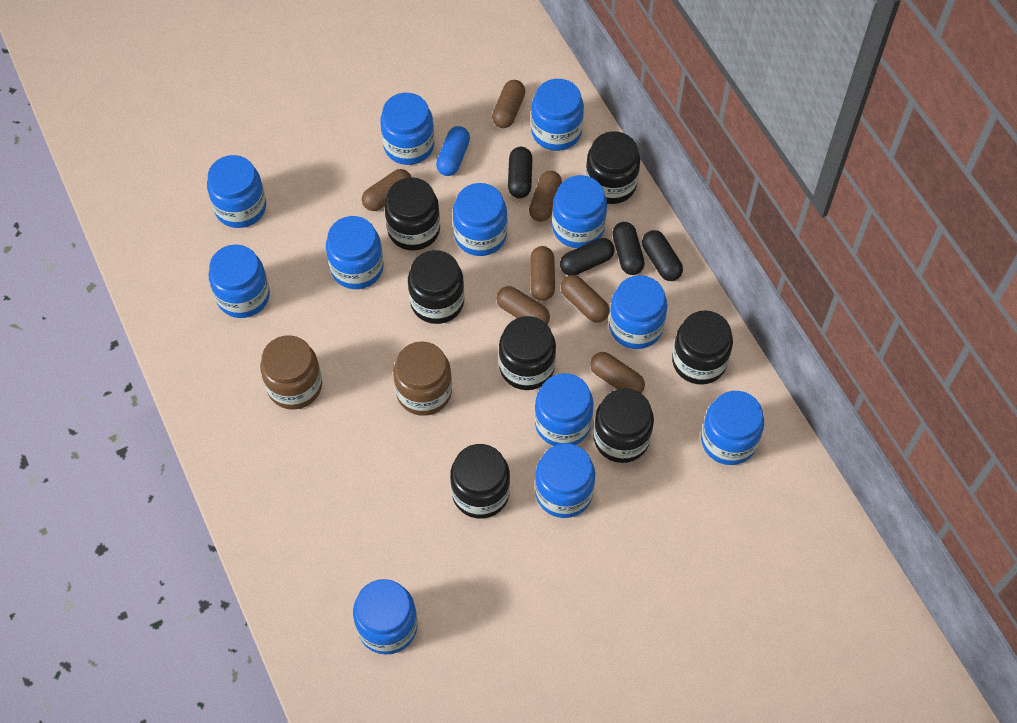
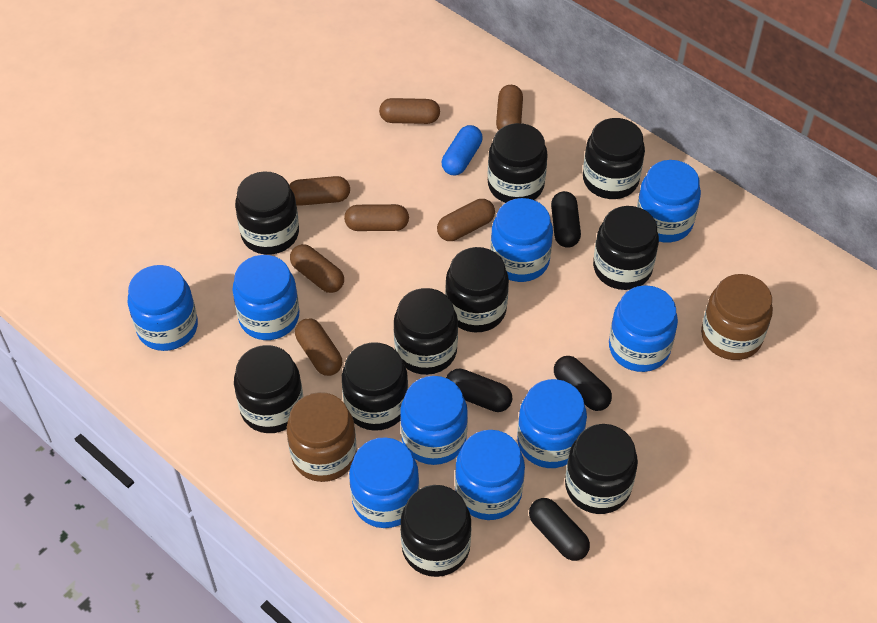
black jar: [384,177,440,251] [408,250,464,324] [450,444,510,519] [499,316,556,390] [586,131,640,204] [593,388,654,463] [672,311,733,385] = 7 -> [234,345,303,433] [235,171,299,255] [342,342,408,431] [394,288,458,375] [400,485,471,577] [445,247,509,332] [488,123,548,203] [565,424,638,514] [583,118,645,199] [593,206,659,290] = 10
blue jar: [207,155,266,228] [208,244,270,318] [326,216,384,289] [353,579,418,655] [380,93,434,165] [453,183,507,256] [531,79,584,151] [535,373,593,446] [535,443,595,518] [552,175,607,248] [609,275,667,349] [701,391,764,465] = 12 -> [128,265,198,351] [232,255,299,340] [349,437,419,528] [400,376,468,465] [455,430,525,520] [491,198,553,282] [517,379,587,468] [609,285,678,372] [637,160,701,242] = 9

